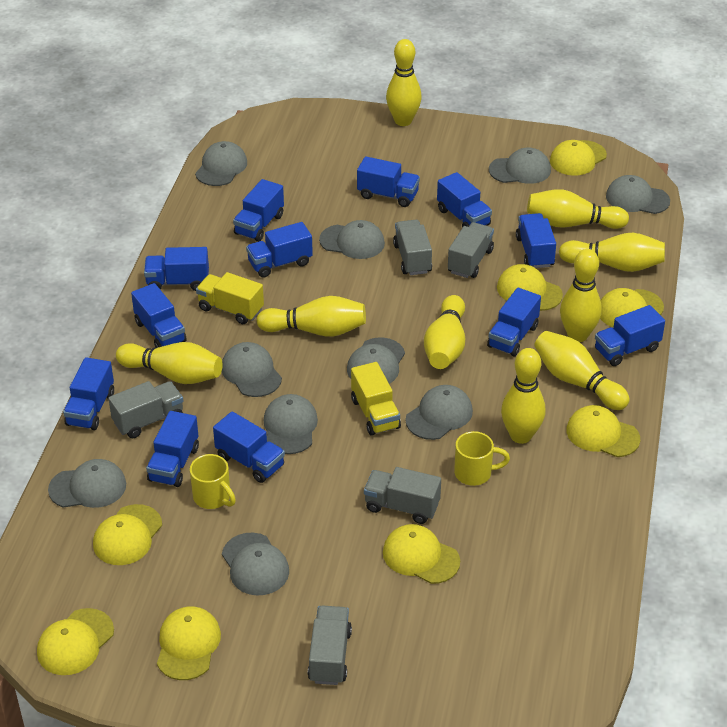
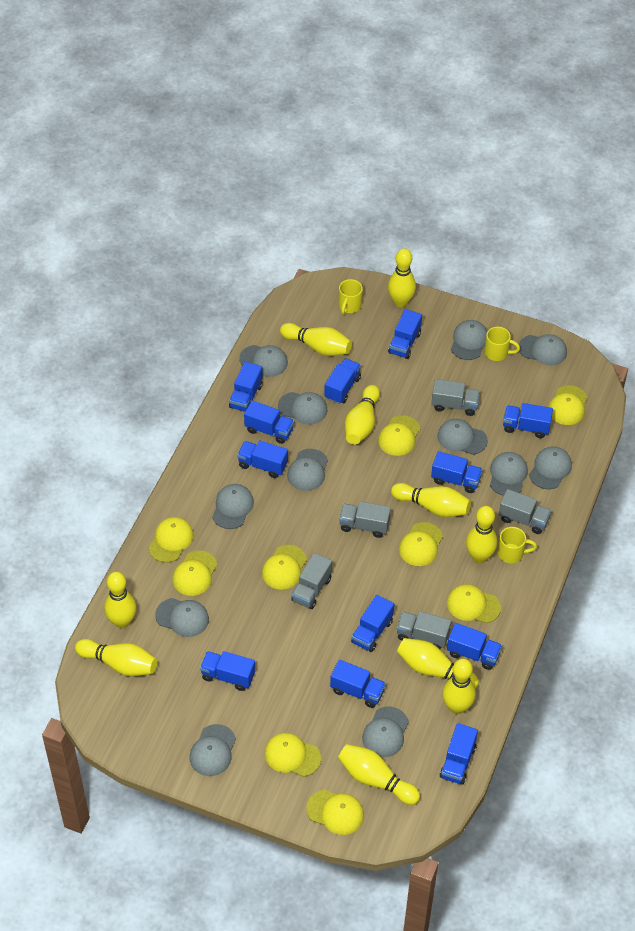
grey cap: [48,459,126,508] [195,141,247,186] [222,342,282,397] [222,533,289,595] [263,394,318,454] [319,220,385,259] [347,338,405,384] [405,385,473,440] [489,148,551,184] [606,175,670,214] = 10 -> [155,598,209,637] [189,724,236,776] [212,484,254,529] [239,345,288,377] [278,392,327,425] [287,449,328,491] [362,707,409,757] [437,419,488,455] [451,320,487,360] [490,452,528,496] [519,334,567,366] [529,446,572,489] = 12
yellow bowling pin: [116,342,223,384] [257,296,366,337] [386,39,422,126] [424,295,465,369] [501,348,545,444] [527,189,629,229] [534,331,630,410] [559,233,665,272] [560,249,602,342] = 9 -> [75,639,157,676] [104,572,137,628] [280,323,352,356] [338,744,420,805] [345,385,380,445] [388,248,416,307] [391,483,471,517] [397,638,479,689] [442,659,476,714] [466,506,497,563] = 10
yellow cap: [37,608,114,675] [93,504,162,565] [157,606,221,680] [383,524,460,584] [497,264,563,311] [550,140,607,176] [566,405,640,457] [600,288,664,327] = 8 -> [149,517,194,563] [172,551,217,596] [262,545,307,590] [265,733,321,777] [307,790,364,835] [378,415,420,456] [399,522,443,566] [447,584,501,623] [548,385,587,425] = 9
yellow mug: [190,454,236,509] [454,431,510,486] = 2 -> [339,279,363,315] [484,327,520,361] [498,527,537,563] = 3
yellow truck: [196,272,264,324] [351,362,401,436] = 2 -> none = 0

